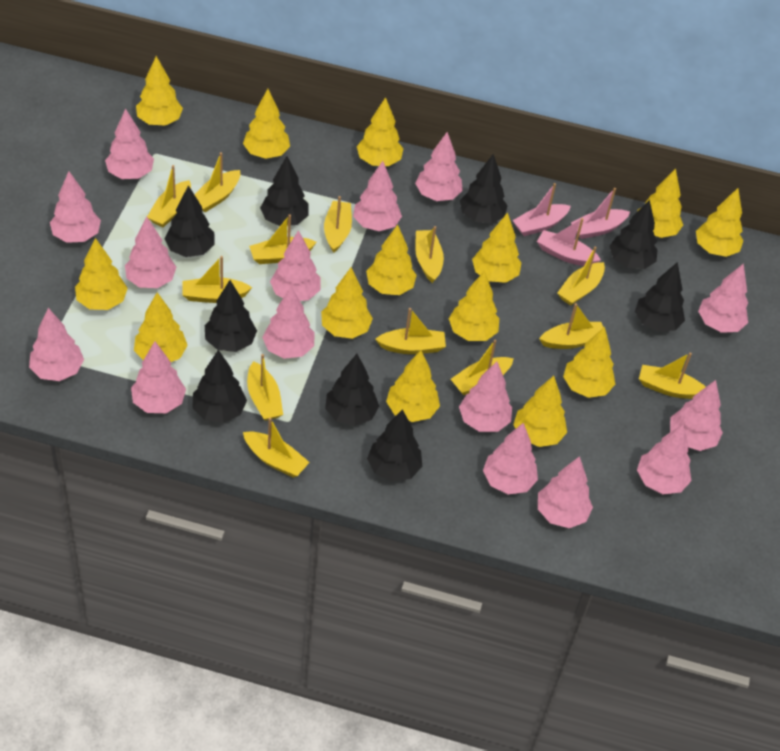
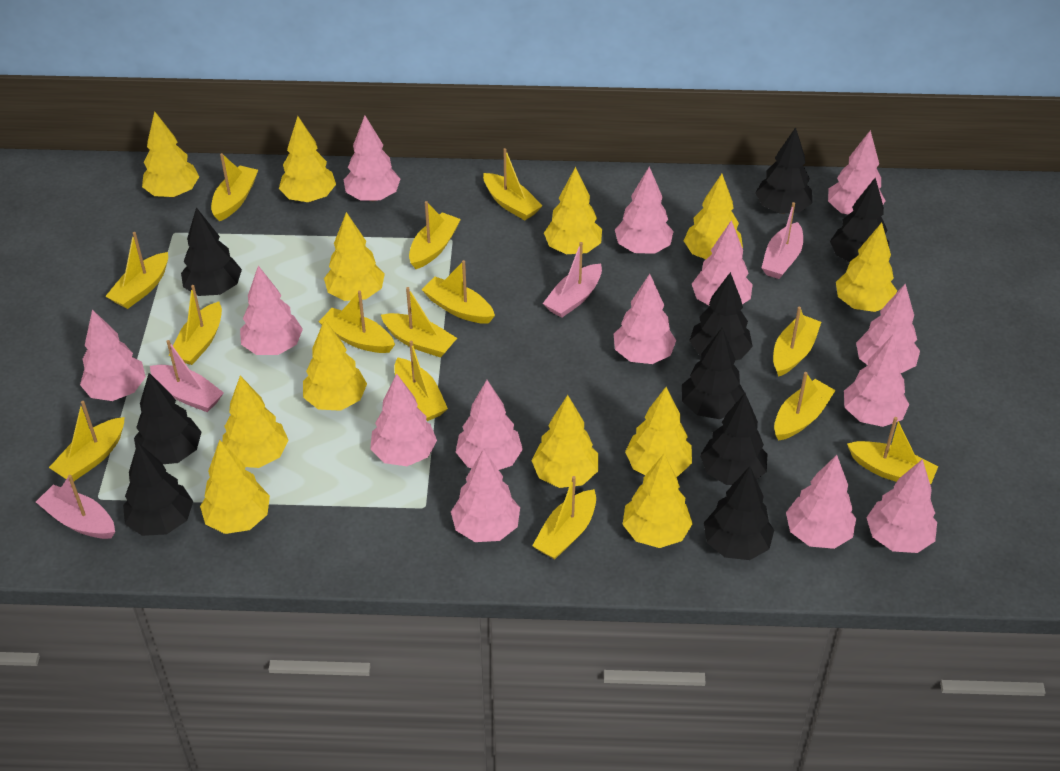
pink boat: [512,183,571,236] [537,218,601,266] [571,188,630,239] = 3 -> [36,475,115,539] [150,340,224,412] [543,242,602,318] [762,202,803,279] = 4
pink tree: [29,308,84,381] [50,171,101,243] [105,108,154,179] [125,217,176,288] [131,341,186,413] [262,286,314,359] [270,230,321,301] [353,161,402,231] [415,132,463,201] [459,361,512,432] [483,423,538,494] [538,456,593,528] [637,423,692,494] [670,380,723,451] [698,263,748,333] = 15 -> [80,309,146,401] [240,266,303,355] [344,116,400,201] [370,374,437,466] [451,449,520,542] [456,380,523,470] [614,274,676,364] [615,167,674,254] [692,220,753,306] [786,455,856,549] [828,130,886,215] [844,335,909,427] [856,284,920,373] [866,459,937,553] = 14
yellow boat: [147,165,191,227] [182,256,252,303] [195,152,240,212] [243,418,310,478] [247,354,283,421] [249,214,317,264] [324,196,352,253] [375,308,446,354] [415,226,444,283] [451,340,514,395] [539,303,604,349] [557,246,605,306] [639,352,705,399] = 13 -> [49,401,125,481] [105,232,168,309] [169,285,222,365] [211,153,258,221] [319,291,395,353] [381,287,457,358] [394,341,448,421] [409,201,461,269] [421,260,495,324] [483,148,542,220] [532,476,596,559] [773,307,821,377] [774,372,836,440] [847,417,938,484] = 14
yellow tree: [75,238,128,310] [134,292,188,362] [136,56,183,126] [243,89,290,159] [321,267,373,339] [357,97,404,166] [366,225,417,295] [386,350,440,422] [449,271,499,341] [472,212,522,283] [513,376,567,447] [563,327,615,398] [637,169,683,238] [696,188,744,257] = 14 -> [142,111,199,198] [200,440,270,534] [222,376,289,468] [279,116,336,202] [303,319,367,411] [324,212,385,301] [531,395,598,488] [544,167,602,254] [622,454,693,548] [625,387,692,477] [684,174,743,259] [836,223,897,312] = 12

